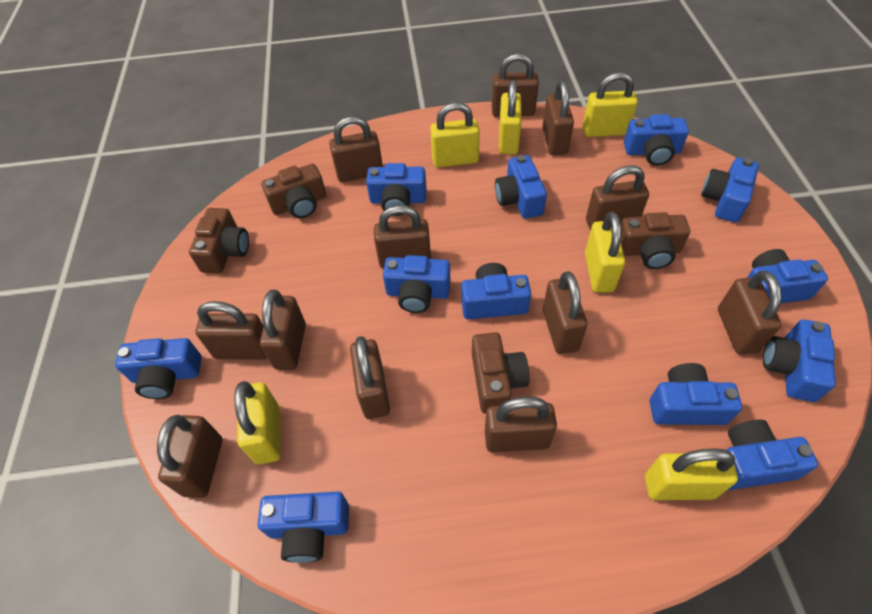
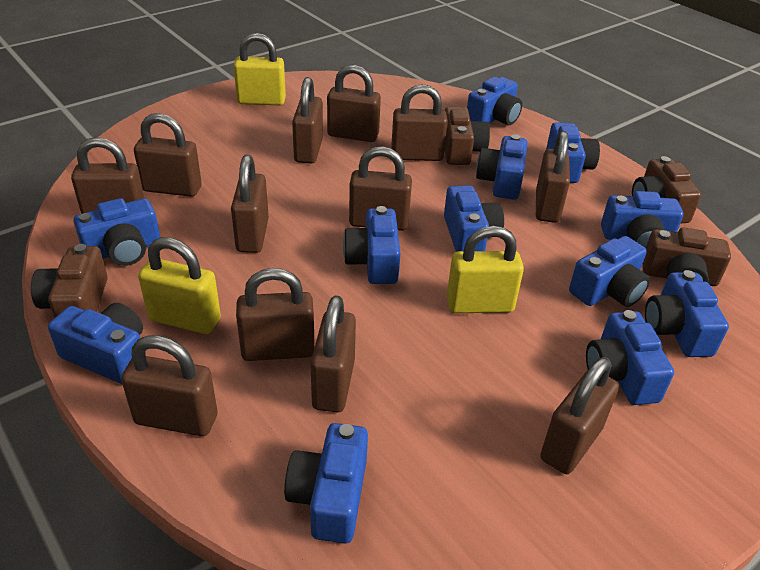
yellow padlock: [234,381,281,464] [430,102,480,168] [499,80,521,154] [583,72,638,137] [585,212,625,293] [645,449,738,500] = 6 -> [138,237,221,334] [234,33,286,105] [447,226,524,313] = 3

